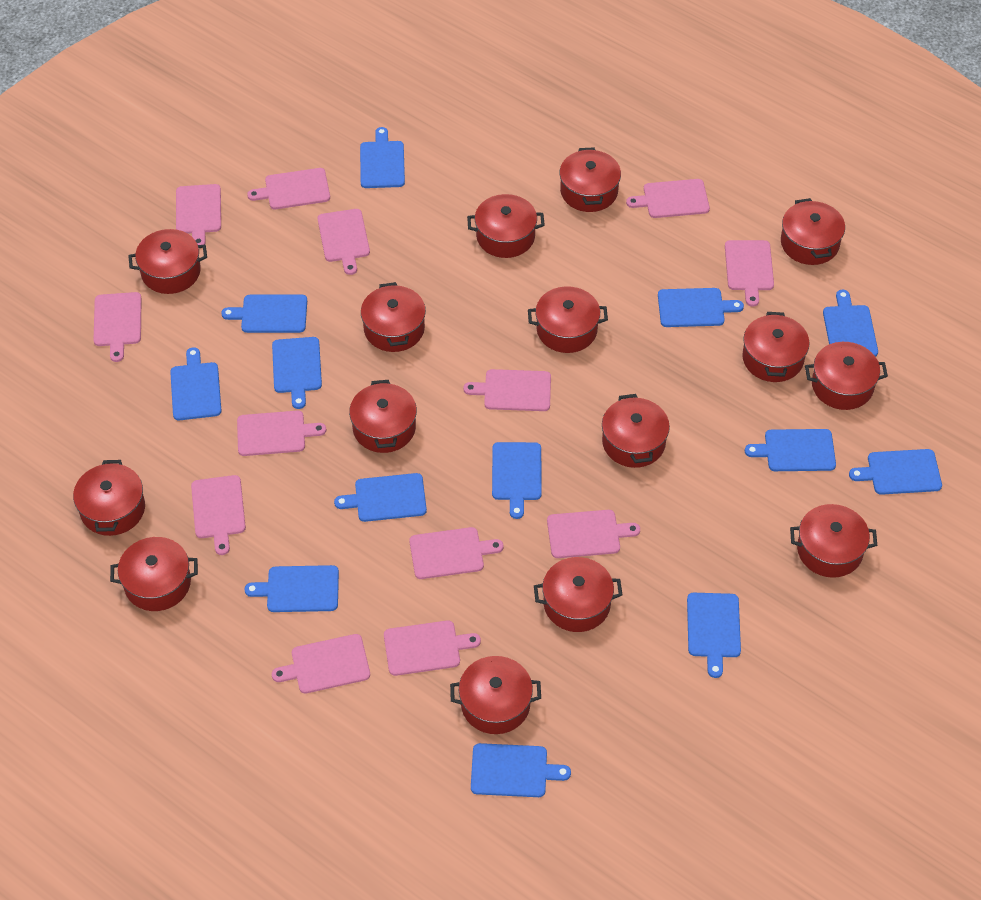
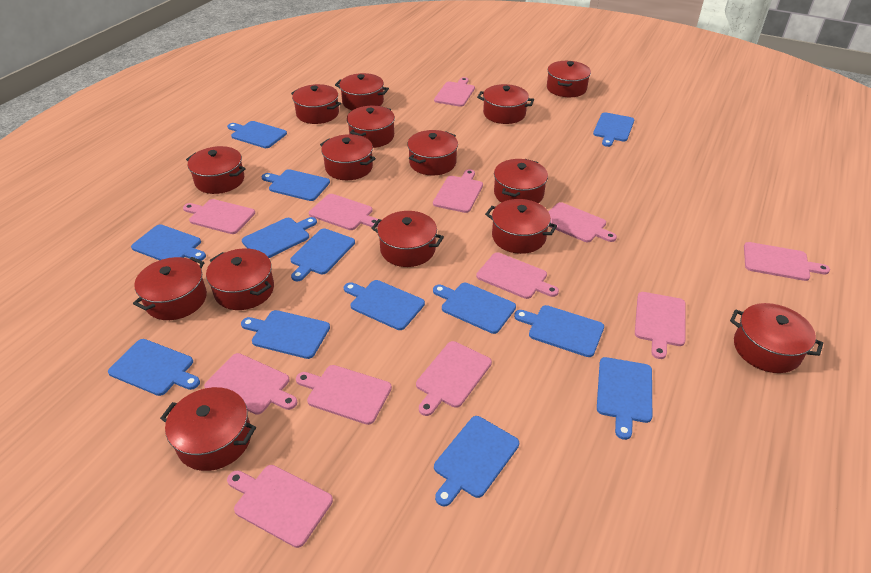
pink cutting board: [93,292,142,362] [176,184,221,245] [191,475,246,555] [237,411,326,456] [247,168,330,209] [272,634,370,694] [317,209,370,275] [384,620,481,676] [409,527,503,579] [463,369,551,411] [547,510,640,558] [626,179,710,218] [725,240,774,307] = 13 -> [183,199,255,234] [204,353,297,415] [227,465,333,548] [296,365,392,425] [309,194,380,230] [416,341,492,416] [433,169,483,213] [434,77,475,107] [476,253,559,299] [548,202,617,242] [635,292,686,359] [744,242,830,281] = 12

